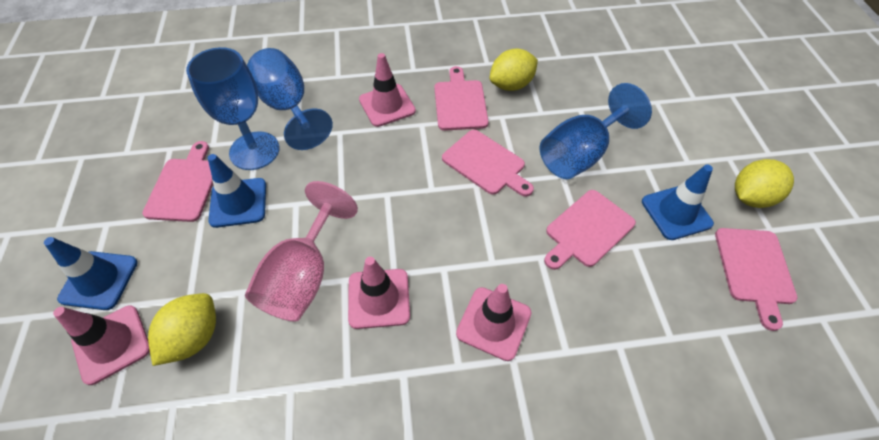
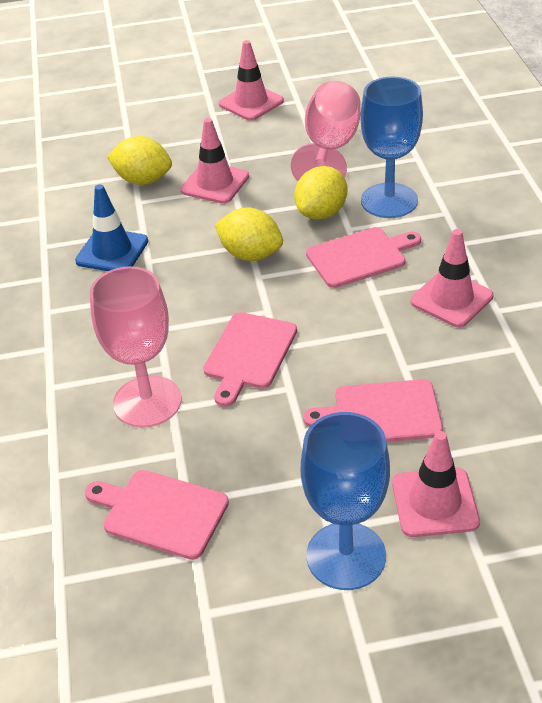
blue goblet: [186,47,279,170] [247,48,333,150] [540,83,652,179] = 3 -> [301,412,390,590] [360,77,423,218] = 2
blue traffic cone: [44,237,138,310] [208,154,266,228] [642,165,714,240] = 3 -> [75,184,148,271] = 1
pink cutting board: [142,141,213,222] [434,66,489,131] [442,130,534,197] [544,190,636,270] [715,228,798,331] = 5 -> [85,470,229,560] [203,312,297,407] [303,379,443,442] [306,227,421,288] = 4
pink goblet: [245,181,358,321] = 1 -> [90,266,181,428] [291,81,360,181] = 2

